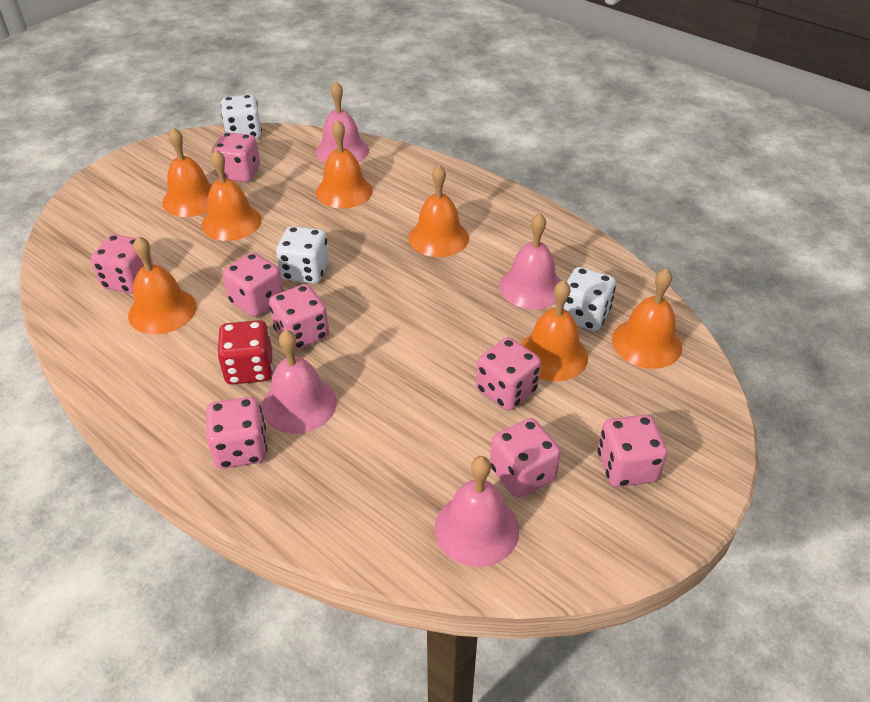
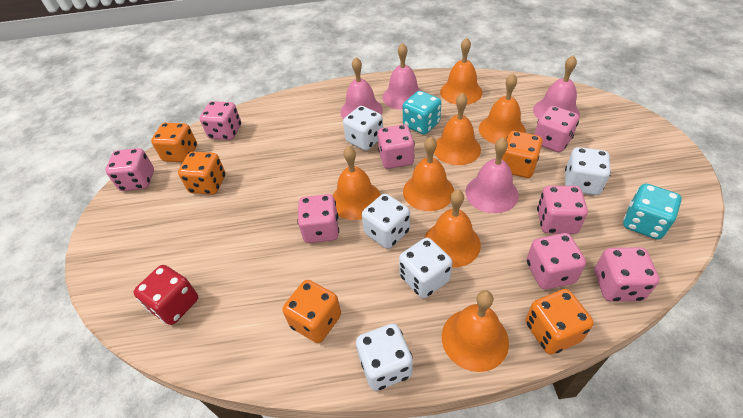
orange dice: none = 0 -> [151,123,197,162] [178,152,226,195] [283,280,341,343] [502,131,543,178] [526,289,594,355] = 5
turquoise dice: none = 0 -> [403,91,441,135] [623,184,682,240] = 2
white dice: [221,95,262,139] [276,226,329,284] [563,267,616,331] = 3 -> [343,106,383,151] [356,323,413,391] [362,194,410,249] [399,238,452,298] [565,147,611,195] = 5

